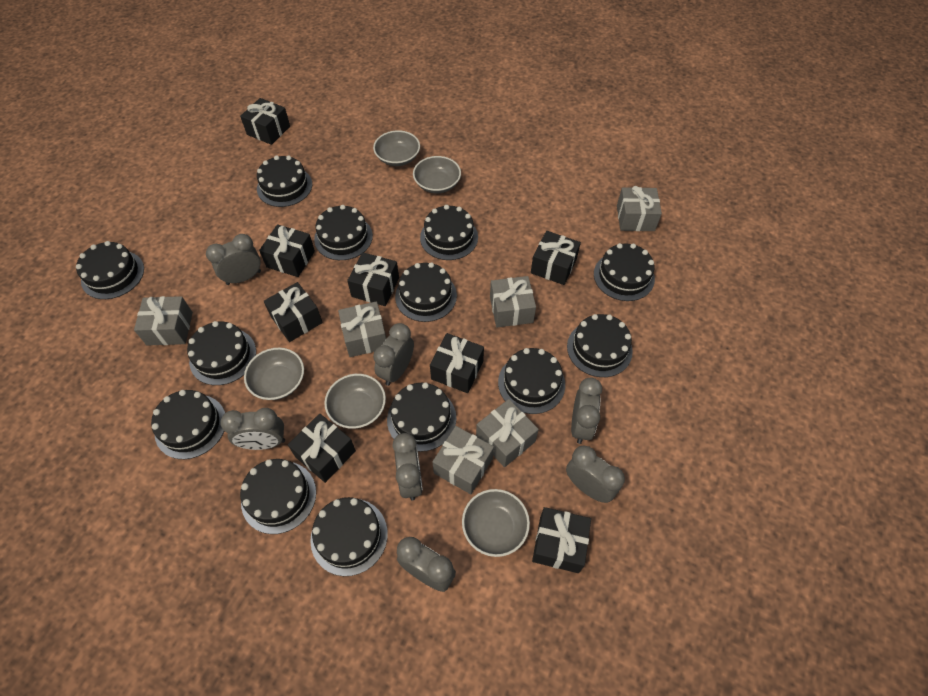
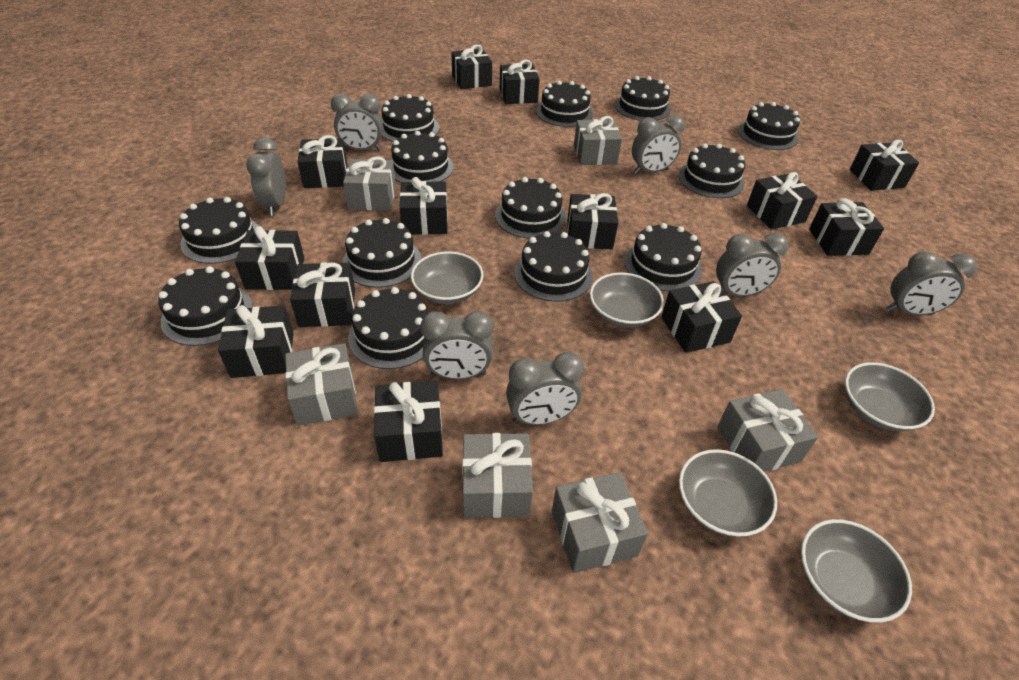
black gift: [240,98,290,145] [259,224,315,277] [264,282,323,342] [288,413,356,483] [347,252,399,306] [430,333,484,393] [531,231,581,285] [532,507,591,573] = 8 -> [218,305,294,378] [235,226,305,290] [290,262,355,327] [297,135,348,188] [374,381,443,462] [399,177,448,235] [451,45,492,89] [500,60,539,104] [567,193,618,249] [661,281,742,353] [747,172,818,229] [809,198,884,256] [849,140,919,191] = 13

